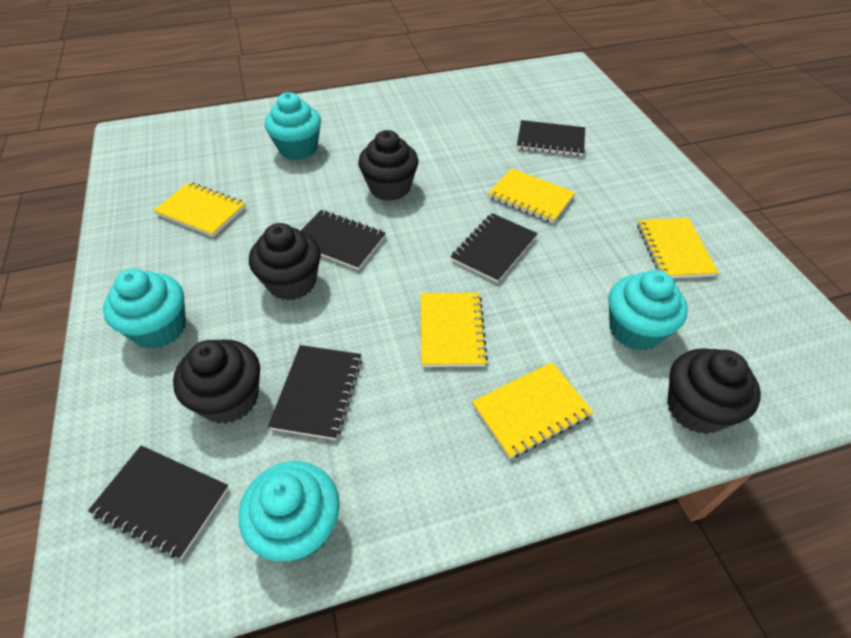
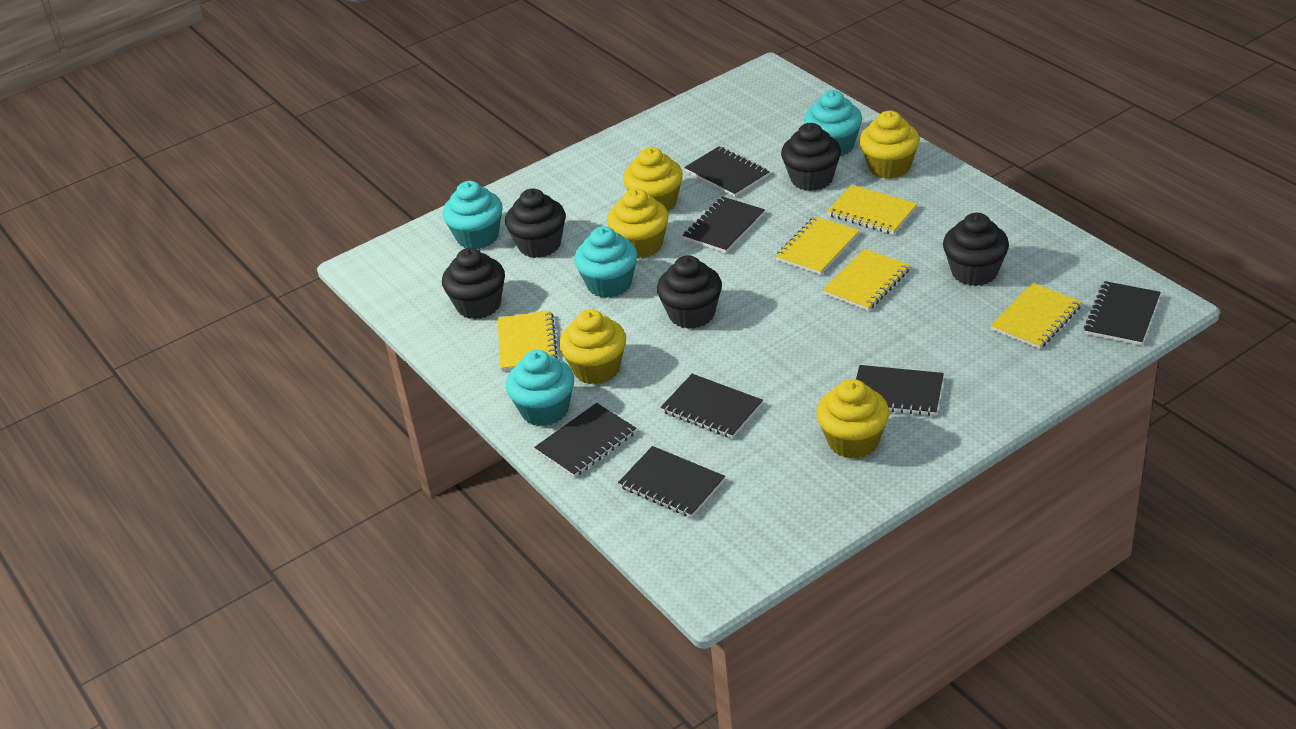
black cupcake: [173,339,260,424] [249,223,321,300] [358,130,419,201] [667,348,761,434] = 4 -> [442,248,505,319] [505,189,566,258] [657,255,722,329] [781,123,841,191] [943,213,1009,286] = 5
black notebook: [88,445,229,559] [268,345,362,440] [301,210,386,270] [451,213,538,283] [517,120,585,156] = 5 -> [534,403,636,477] [618,446,725,518] [661,374,763,438] [682,196,765,253] [684,146,769,197] [856,365,944,416] [1084,281,1161,345] = 7
yellow cupcake: none = 0 -> [559,309,626,384] [607,189,669,259] [623,147,683,212] [816,379,889,459] [859,111,920,179] = 5

